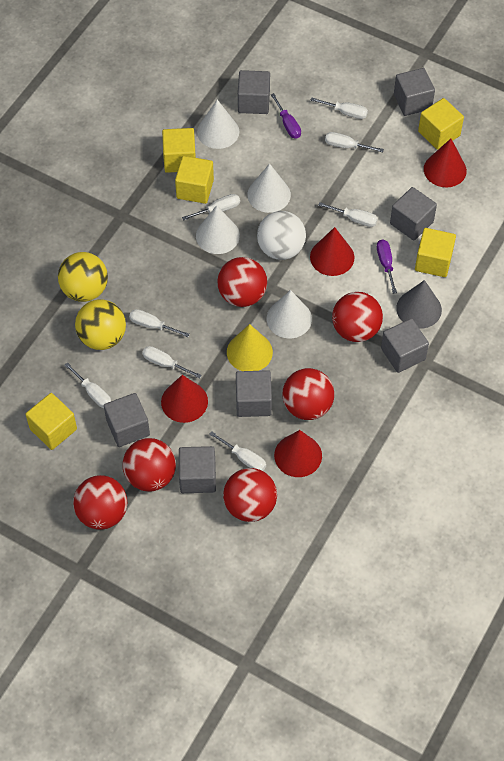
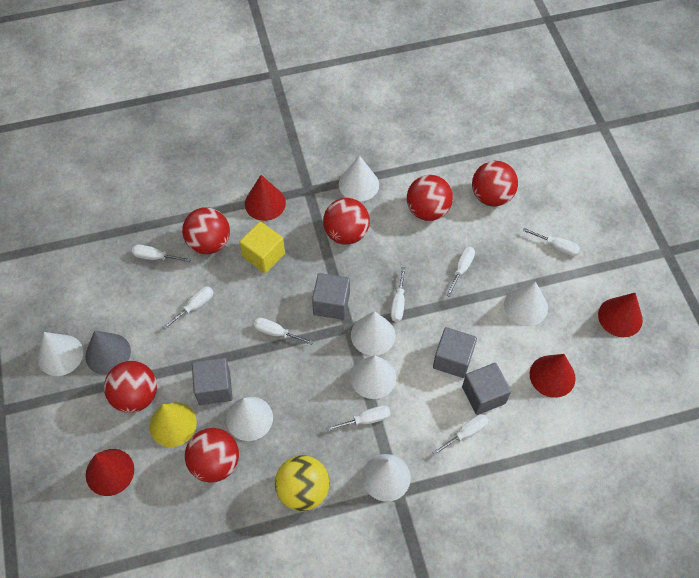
grey cube: [104,393,150,447] [179,446,216,493] [236,370,272,417] [238,70,270,114] [381,318,429,373] [390,187,437,240] [394,68,435,116] = 7 -> [192,358,233,405] [312,273,350,320] [433,327,477,378] [462,363,511,415] = 4
purple screwdriver: [271,93,301,139] [377,239,397,294] = 2 -> none = 0
white ball: [257,211,306,260] = 1 -> none = 0
white cone: [196,205,240,254] [197,100,239,149] [247,164,291,213] [267,290,312,338] = 4 -> [38,332,83,376] [226,397,273,441] [339,155,379,202] [350,355,396,399] [351,311,395,356] [362,454,411,502] [504,281,548,326] = 7
yellow ball: [58,252,108,302] [75,299,126,350] = 2 -> [275,456,330,511] = 1
yellow cube: [26,393,77,450] [162,128,196,173] [175,156,214,204] [415,228,456,277] [418,98,464,150] = 5 -> [240,222,285,273] = 1

